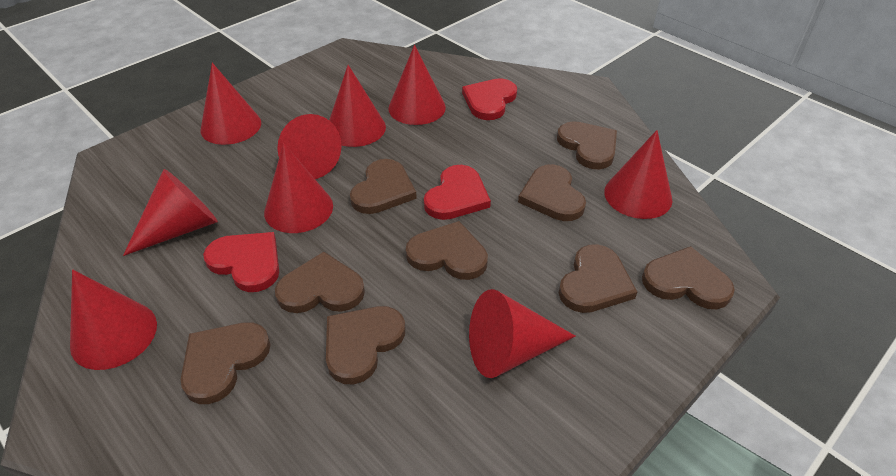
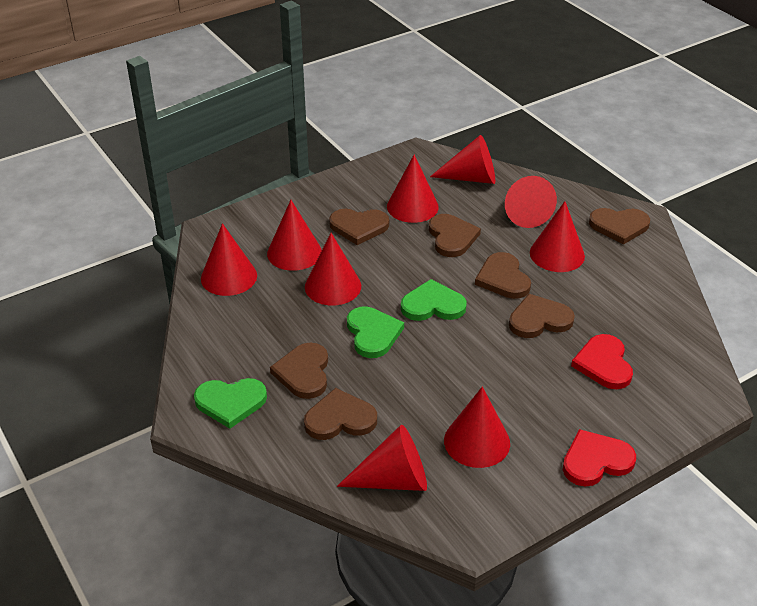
brown heart: [181,322,271,404] [275,252,365,313] [326,306,405,384] [350,159,417,214] [406,221,488,280] [518,164,586,221] [557,121,617,169] [559,244,637,313] [642,246,735,309] = 9 -> [270,343,328,399] [304,388,377,440] [329,209,389,245] [429,214,481,257] [475,252,531,299] [509,294,575,338] [589,208,650,245] = 7
green heart: none = 0 -> [194,378,267,429] [347,306,404,358] [401,279,467,321] = 3
red heart: [203,232,279,292] [424,165,491,220] [462,78,517,120] = 3 -> [563,429,636,486] [571,334,633,389] = 2

